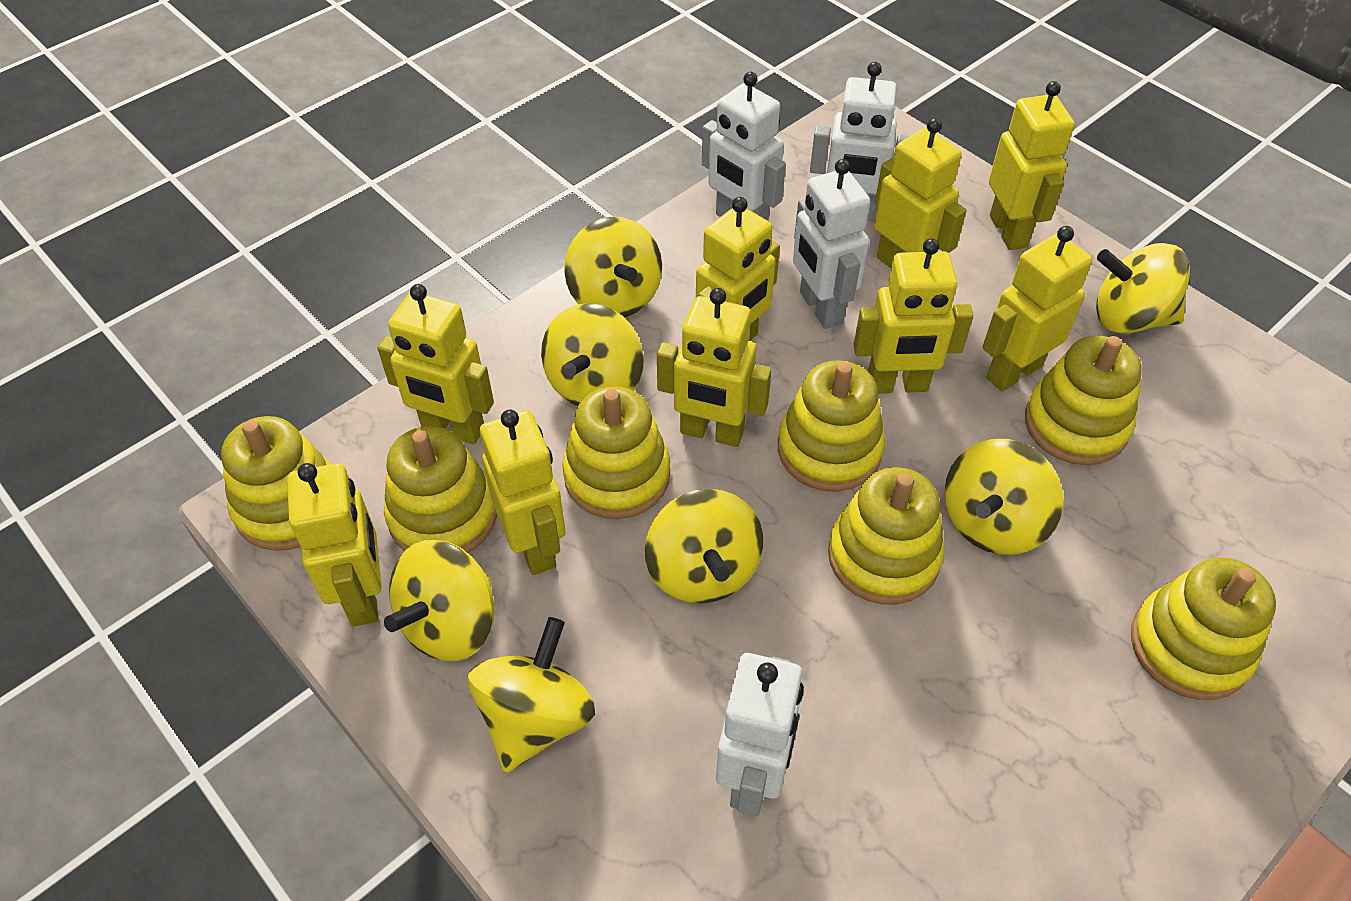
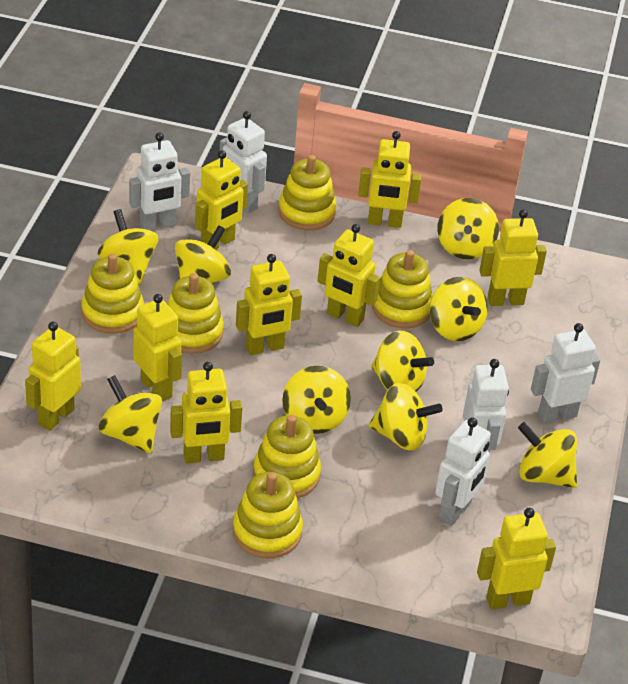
white robot: [702,72,786,221] [716,653,804,816] [793,159,870,329] [810,62,910,221] = 4 -> [129,132,190,231] [220,111,267,213] [435,417,491,526] [463,359,509,453] [531,323,600,424] = 5
yellow spinning top: [384,540,494,661] [468,617,595,773] [541,303,644,406] [564,217,662,317] [645,489,763,604] [944,439,1063,555] [1096,243,1190,334] = 7 -> [97,209,159,284] [98,375,162,454] [175,225,231,283] [282,366,351,434] [369,383,443,450] [371,331,434,392] [429,277,488,341] [437,198,499,259] [518,422,577,488] = 9
yellow stacking toy: [221,416,331,551] [384,426,497,553] [562,386,670,519] [778,360,885,492] [828,467,944,605] [1025,336,1142,465] [1131,557,1276,700] = 7 -> [81,253,144,334] [167,273,224,354] [233,472,303,558] [253,415,321,498] [278,155,336,230] [372,250,433,328] = 6

